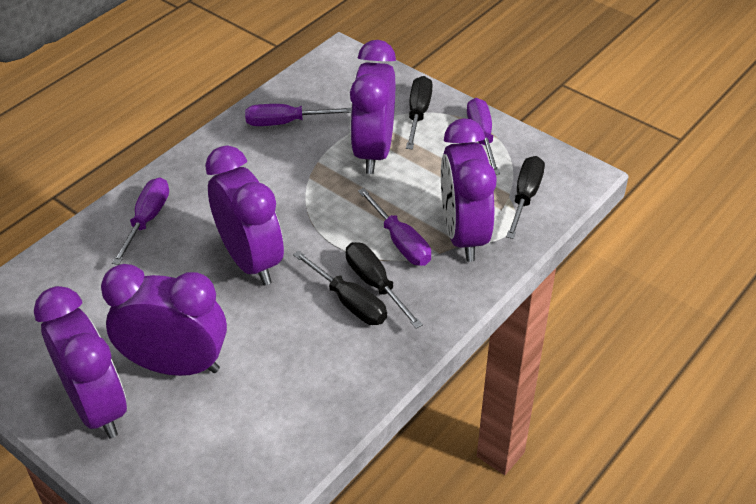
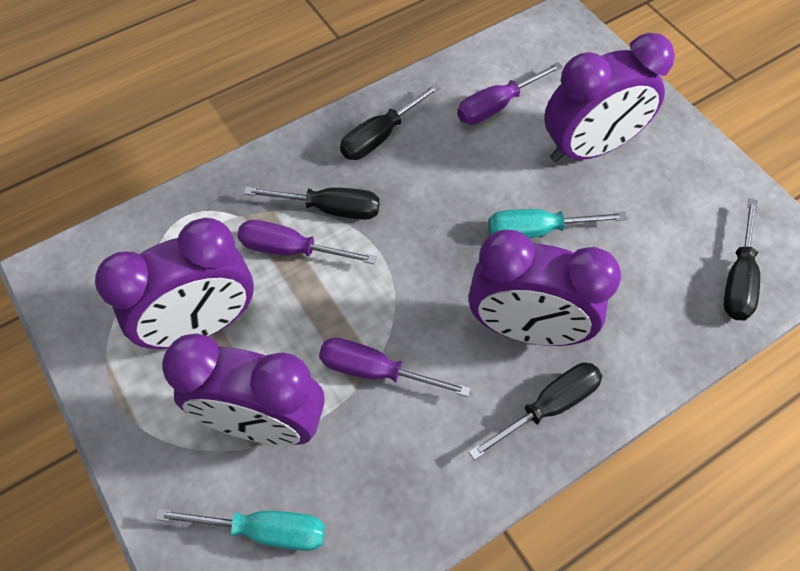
purple clock: [34,286,127,438] [101,264,227,376] [205,146,284,285] [350,40,396,174] [441,118,497,262] = 5 -> [95,218,254,349] [162,333,325,446] [469,230,621,346] [544,33,675,162] = 4
purple screwdriver: [112,177,169,265] [245,104,351,126] [358,188,431,266] [467,98,500,174] = 4 -> [237,220,377,264] [319,338,470,397] [457,62,563,124] = 3
turquoise screwdriver: none = 0 -> [155,509,325,551] [488,209,627,238] = 2

